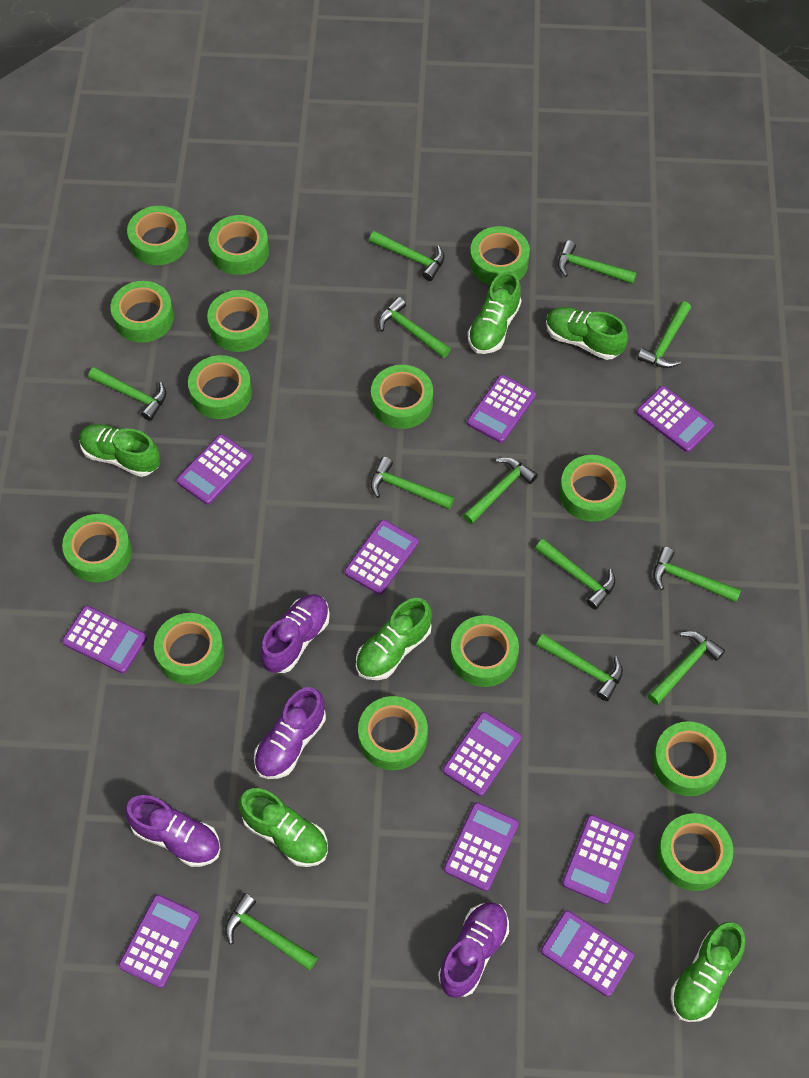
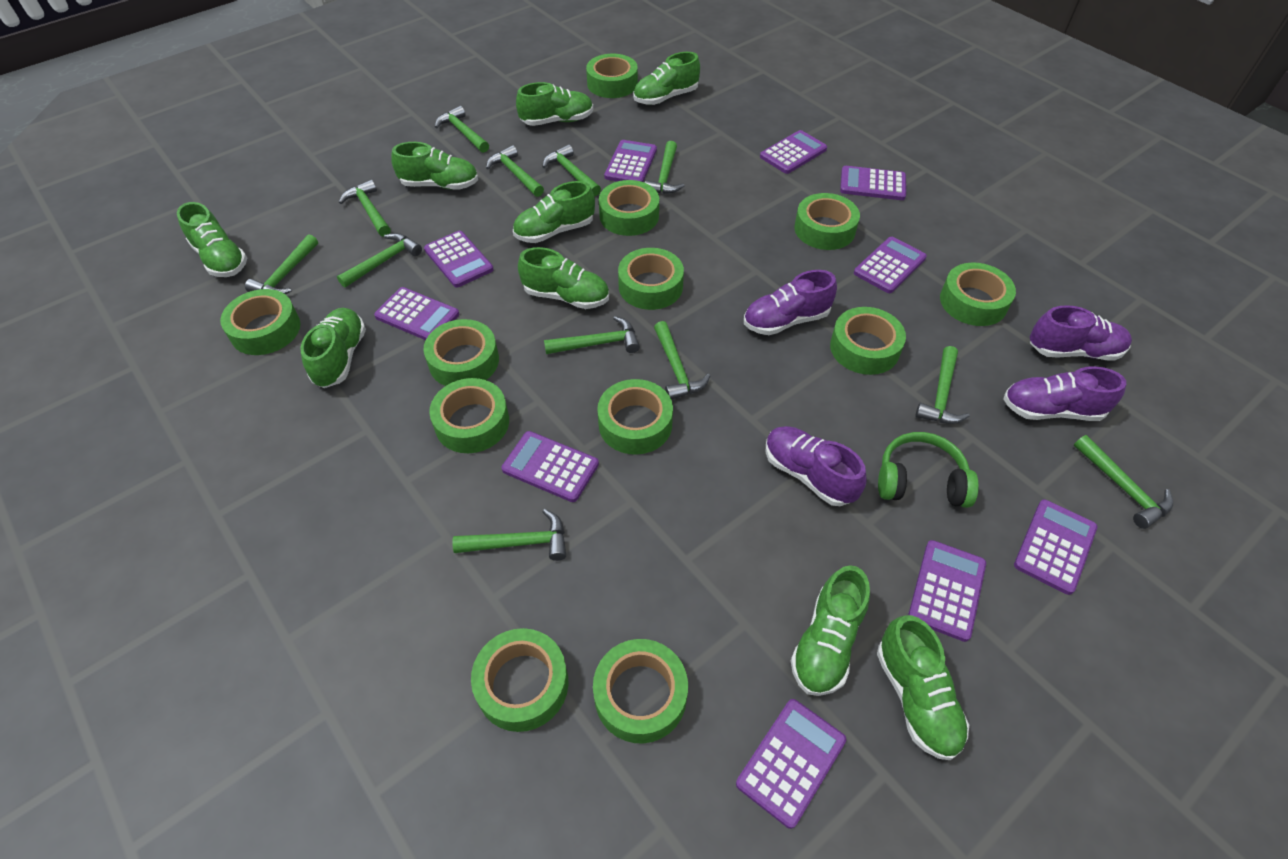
green headphones: none = 0 -> [878,432,979,508] = 1
green shoe: [79,424,161,477] [239,788,328,867] [356,598,432,680] [467,271,521,354] [546,307,628,360] [671,922,746,1022] = 6 -> [177,202,247,277] [300,308,366,388] [391,142,478,190] [513,181,595,243] [516,82,593,126] [518,247,609,309] [633,52,700,105] [791,565,870,696] [877,615,969,760] = 9
green tape: [62,514,132,582] [111,281,174,343] [127,206,189,265] [154,613,224,684] [188,355,252,419] [207,290,270,352] [208,215,269,275] [358,696,428,770] [371,365,433,429] [450,615,519,687] [470,226,530,285] [559,455,626,522] [652,721,726,796] [657,813,733,891] = 14 -> [220,289,301,355] [423,319,499,386] [429,378,509,453] [471,628,568,732] [586,54,638,98] [593,639,688,744] [597,379,673,455] [599,180,659,236] [618,248,684,310] [794,193,860,250] [830,307,906,375] [940,262,1016,326] = 12

